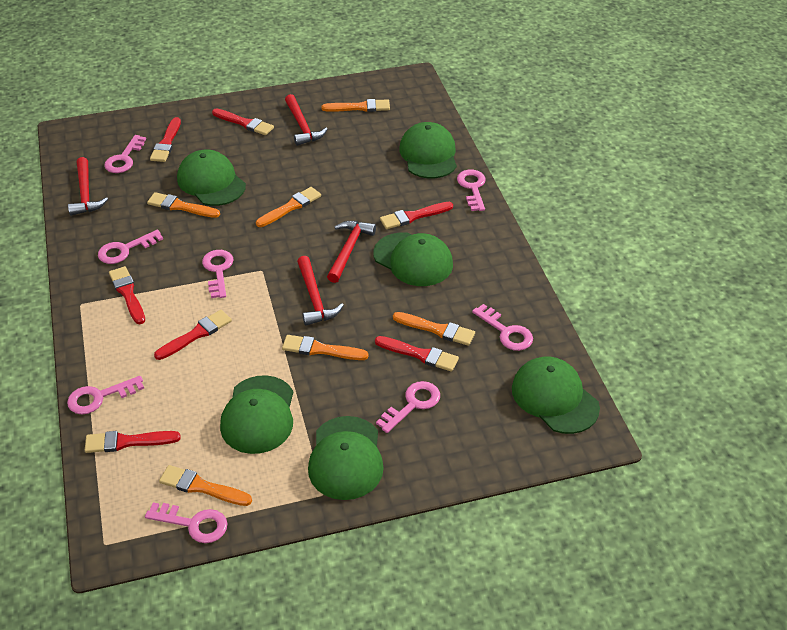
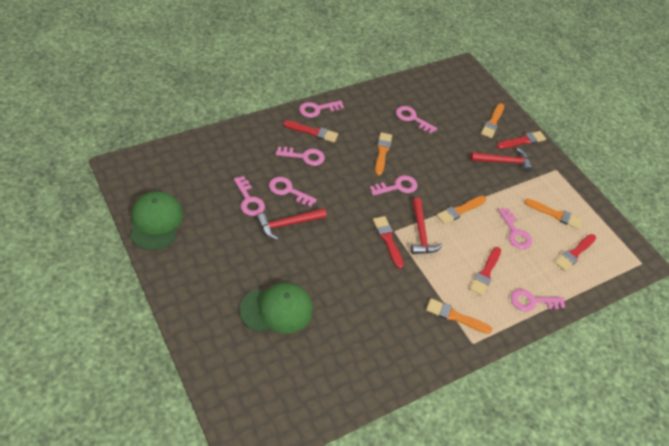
green cap: [177,150,246,206] [220,375,293,454] [308,416,384,500] [373,232,453,286] [399,122,457,178] [512,357,600,434] = 6 -> [130,191,183,250] [240,282,313,334] = 2
orange brush: [147,192,220,218] [159,465,252,506] [256,187,321,227] [282,335,369,360] [322,99,390,112] [393,312,475,346] = 6 -> [375,132,392,175] [426,298,492,334] [436,196,486,225] [481,103,504,138] [524,198,582,229] = 5
red brush: [85,431,181,453] [109,266,145,324] [150,117,181,162] [154,310,232,360] [212,108,274,135] [375,336,459,372] [380,202,453,229] = 7 -> [283,121,338,143] [373,216,404,269] [470,247,501,296] [497,131,546,149] [555,234,596,271] = 5
red hammer: [68,157,108,216] [285,94,328,146] [297,256,344,326] [327,221,376,283] = 4 -> [257,208,327,240] [411,198,443,254] [471,148,532,172] = 3

